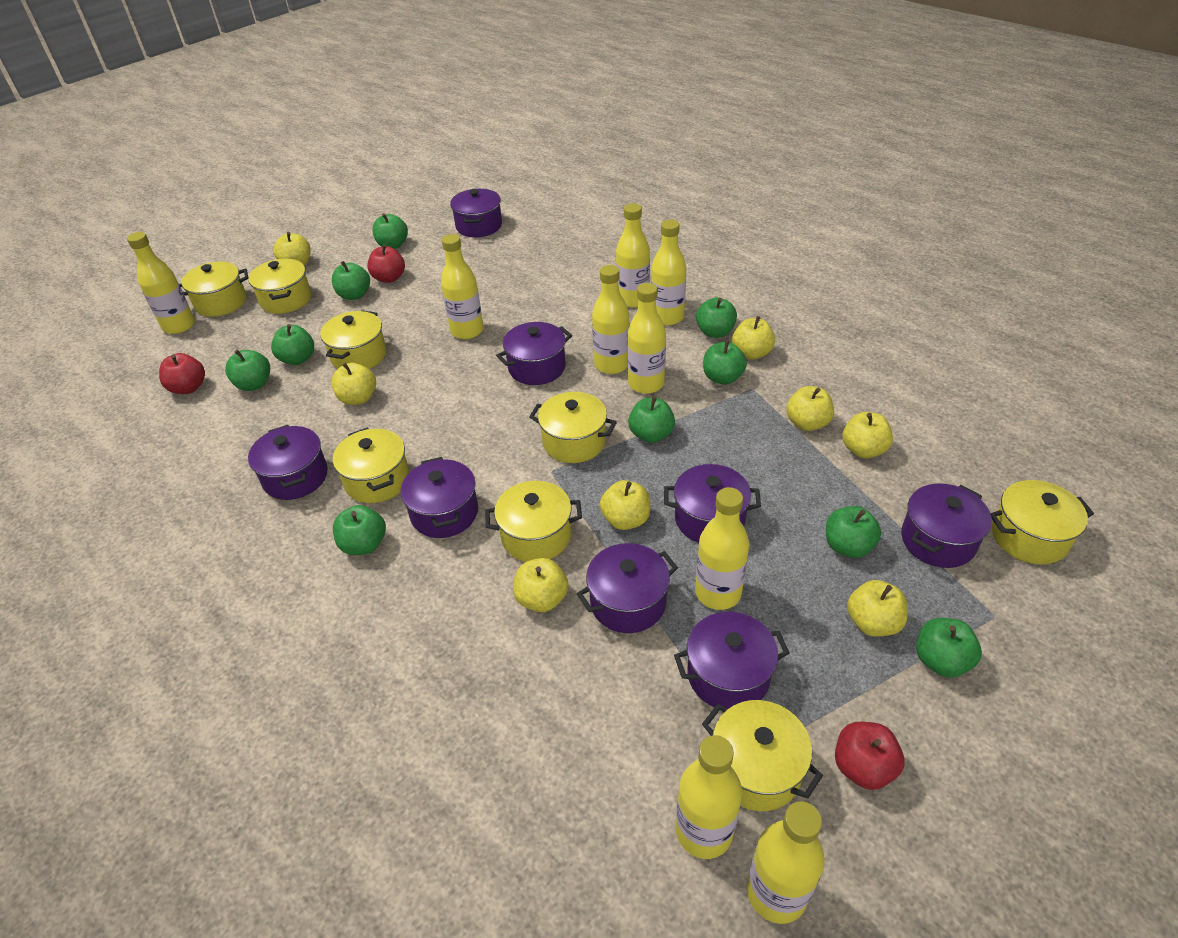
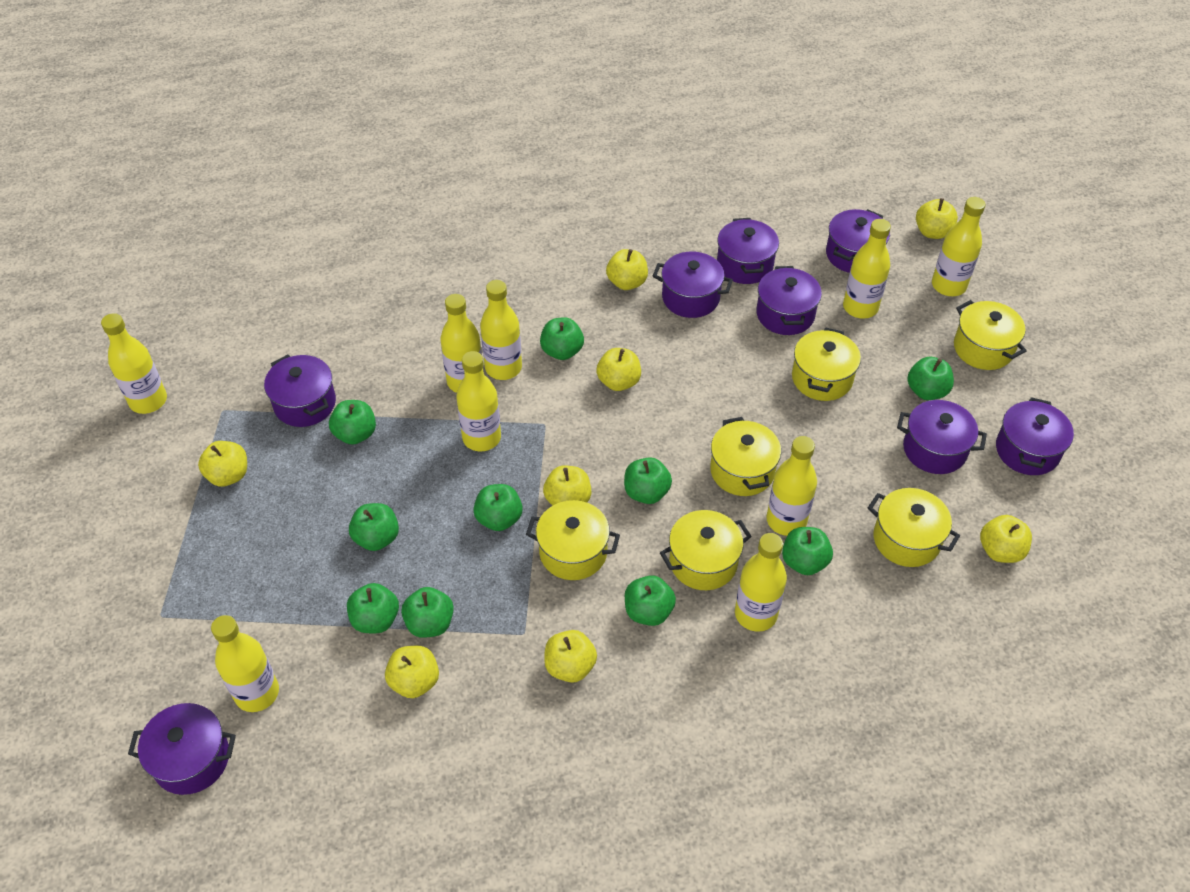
red apple: [159,353,205,394] [367,244,405,283] [835,722,905,790] = 3 -> none = 0
yellow pot: [179,262,248,317] [248,259,311,314] [320,310,386,369] [333,427,409,503] [485,481,582,562] [529,392,617,463] [702,700,823,811] [990,480,1094,565] = 8 -> [526,500,620,580] [660,510,752,590] [710,417,781,496] [792,327,861,401] [868,488,960,567] [954,300,1027,370] = 6

